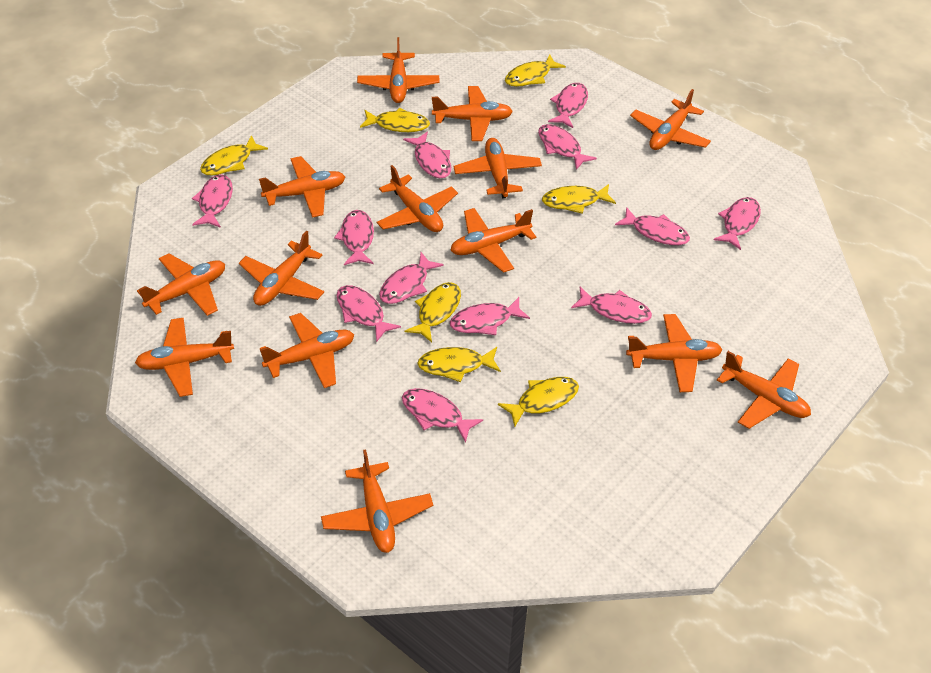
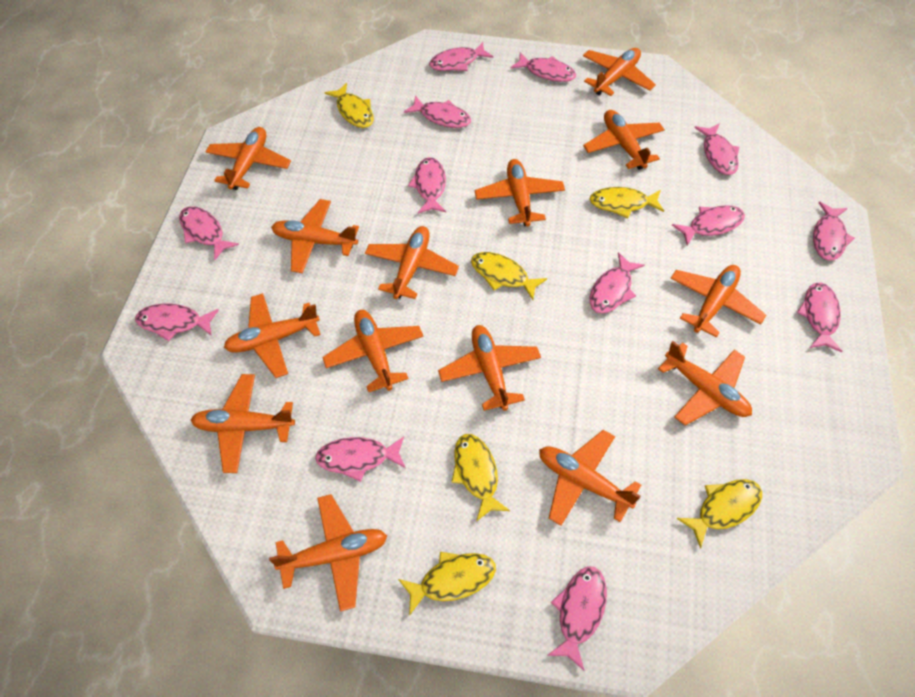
pink fish: [192,174,233,228] [334,210,374,265] [336,285,401,342] [379,252,444,304] [402,388,483,443] [403,132,451,178] [450,297,530,335] [538,124,597,170] [548,83,588,128] [571,287,652,324] [615,207,690,245] [714,197,761,250] = 12 -> [135,304,219,341] [179,206,239,260] [315,436,406,482] [404,95,471,128] [408,157,446,214] [429,42,493,71] [511,52,576,82] [547,566,607,671] [590,252,645,313] [672,205,745,245] [694,123,739,175] [797,282,842,352] [813,202,854,260] = 13
yellow fish: [200,135,268,175] [360,108,430,132] [405,282,461,342] [417,347,501,382] [498,377,579,427] [505,54,566,87] [542,184,616,214] = 7 -> [325,83,374,128] [398,552,496,616] [452,434,510,521] [471,252,547,300] [590,187,664,218] [677,479,762,549] = 6

